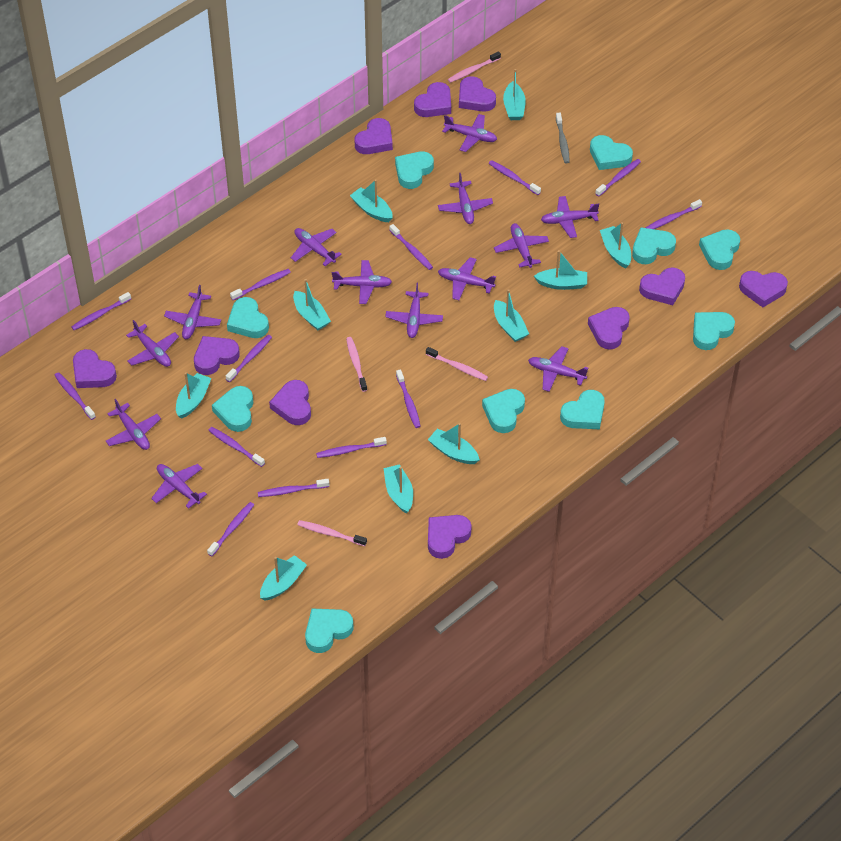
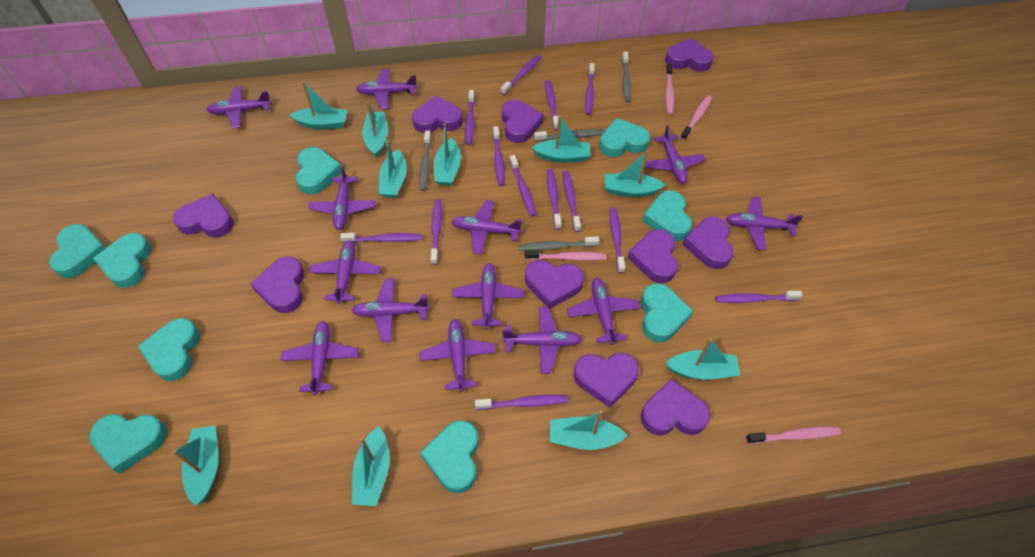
grey toothbrush: [556,113,570,163] = 1 -> [419,131,431,191] [518,236,600,251] [534,129,605,141] [622,52,631,102] = 4
turquoise heart: [212,386,253,432] [227,297,269,338] [305,608,354,653] [395,151,434,189] [482,389,525,433] [560,390,605,429] [590,135,633,170] [632,227,676,264] [693,312,735,350] [699,229,740,270] = 10 -> [49,224,106,278] [89,414,167,474] [93,233,151,288] [138,318,200,381] [296,147,341,195] [420,420,479,493] [599,118,650,157] [641,283,693,343] [642,190,692,241] = 9

